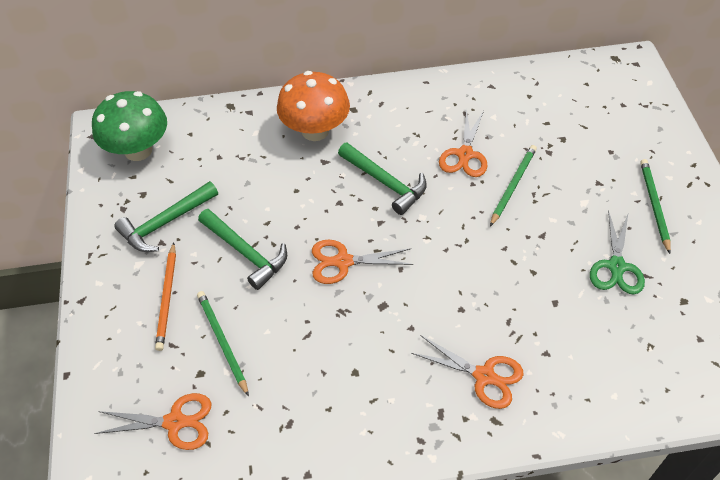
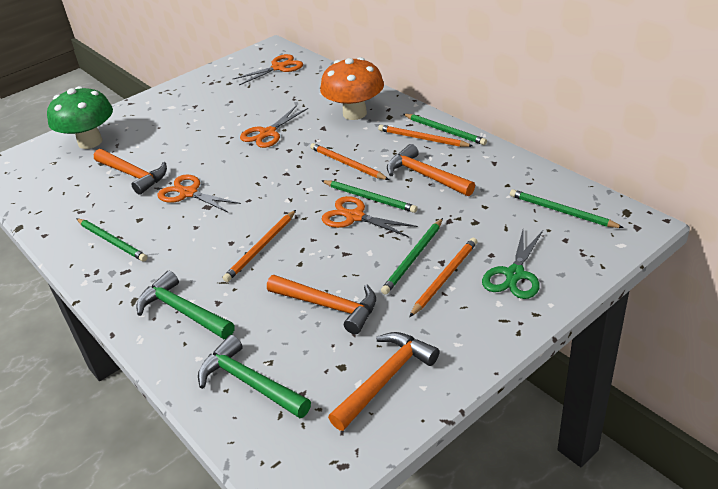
green hammer: [114,181,218,252] [198,209,287,290] [338,143,427,215] = 3 -> [136,271,235,339] [198,335,311,418] = 2
green pencil: [197,291,249,397] [490,145,537,226] [640,159,671,254] = 3 -> [76,218,147,262] [321,180,418,213] [381,218,443,295] [403,114,487,145] [510,189,624,228] = 5
orange hammer: none = 0 -> [94,149,167,195] [267,275,376,334] [328,332,439,431] [387,144,475,196] = 4
orange pencil: [155,242,176,351] = 1 -> [223,210,296,282] [310,143,389,180] [378,125,473,147] [409,238,477,317] = 4

